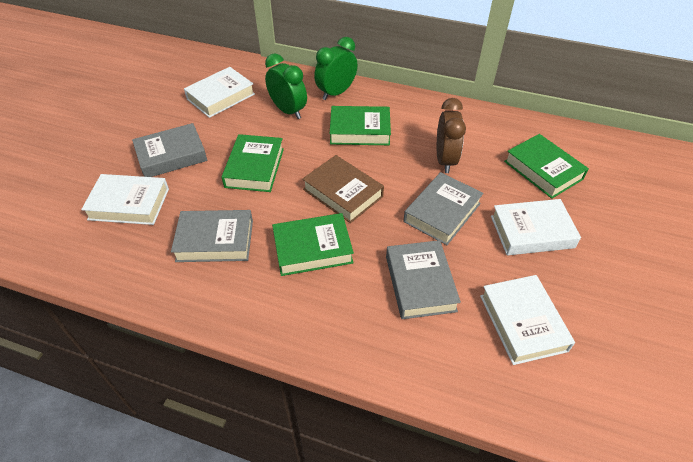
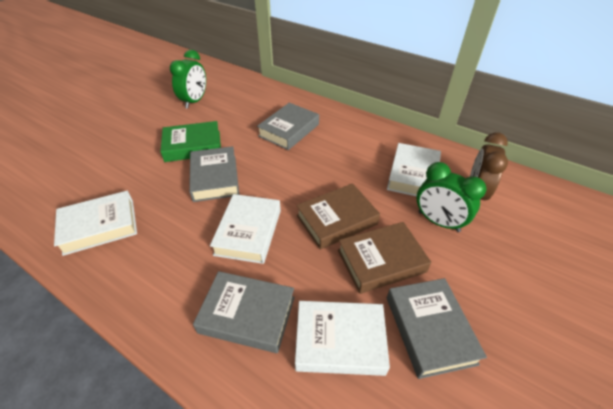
brown book: [302,155,384,223] = 1 -> [296,183,380,250] [338,222,431,294] = 2
green book: [221,134,284,192] [272,213,354,276] [330,106,391,145] [504,134,589,199] = 4 -> [160,121,221,162] = 1

